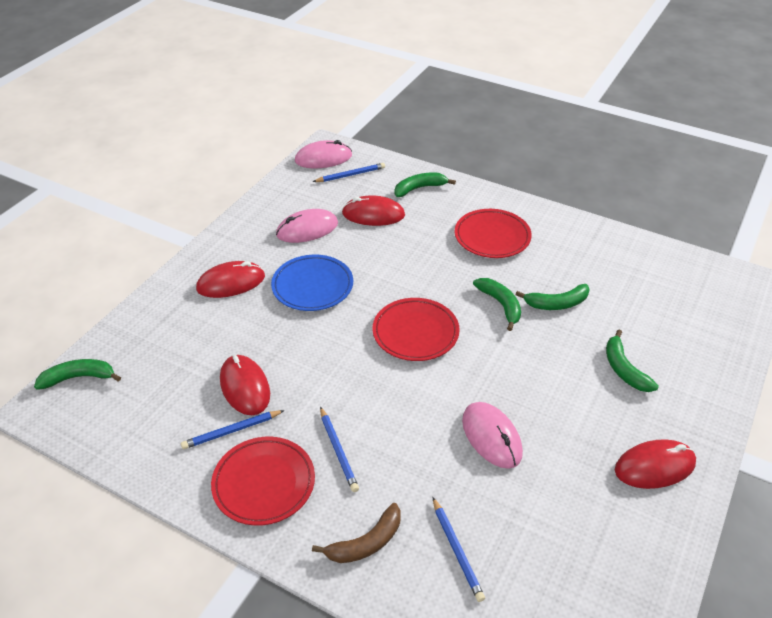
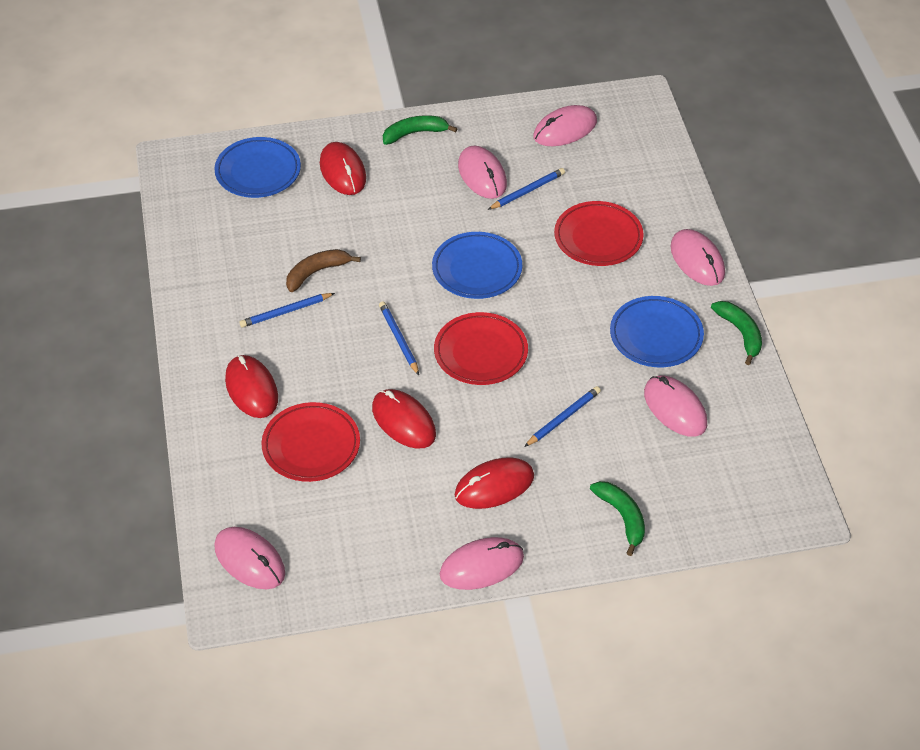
blue plate: [271,255,353,311] = 1 -> [214,137,301,198] [432,232,522,299] [610,296,704,367] = 3
green banana: [34,359,121,390] [394,172,456,197] [473,278,521,331] [515,284,590,310] [606,330,659,392] = 5 -> [383,115,458,145] [590,481,645,556] [711,301,762,365] = 3
pink mouse: [276,209,338,243] [295,140,352,168] [462,402,523,469] = 3 -> [214,527,285,589] [439,537,524,590] [458,146,507,199] [533,105,597,146] [644,375,707,437] [671,229,725,286] = 6

